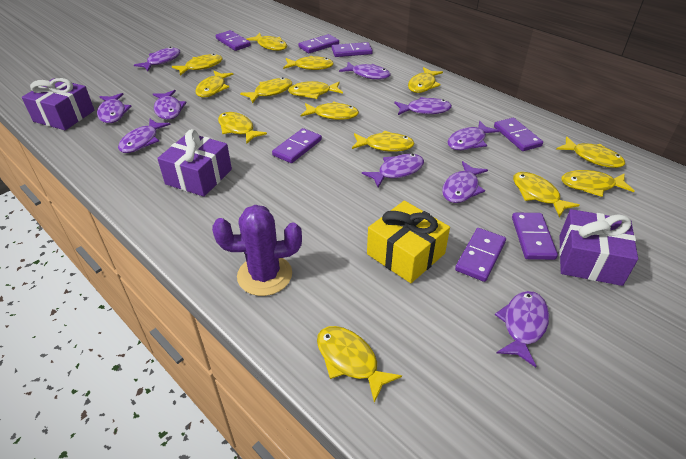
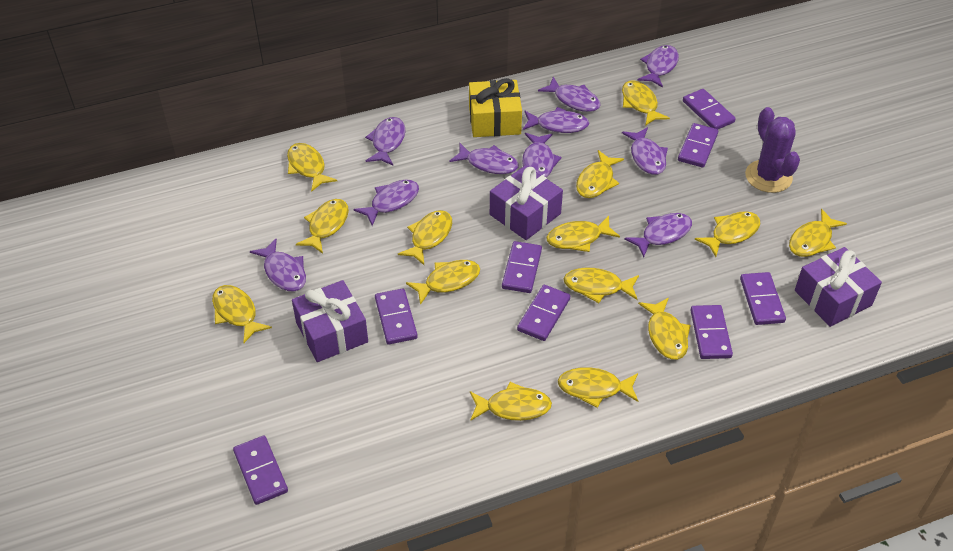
purple domino: [216,30,251,51] [272,128,322,163] [298,34,339,53] [332,42,373,57] [455,228,506,282] [494,118,543,151] [512,213,558,260] = 7 -> [233,436,288,505] [375,289,418,345] [502,241,542,293] [517,285,570,341] [678,123,718,168] [683,89,736,129] [690,305,733,359] [740,272,786,325] = 8

